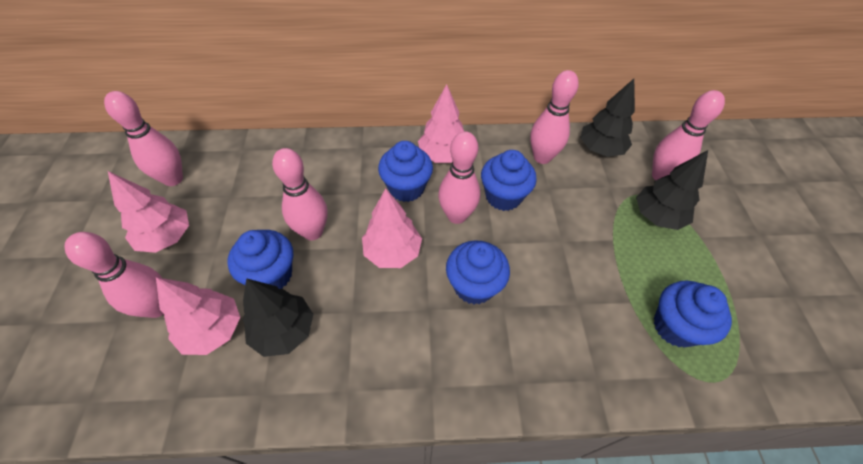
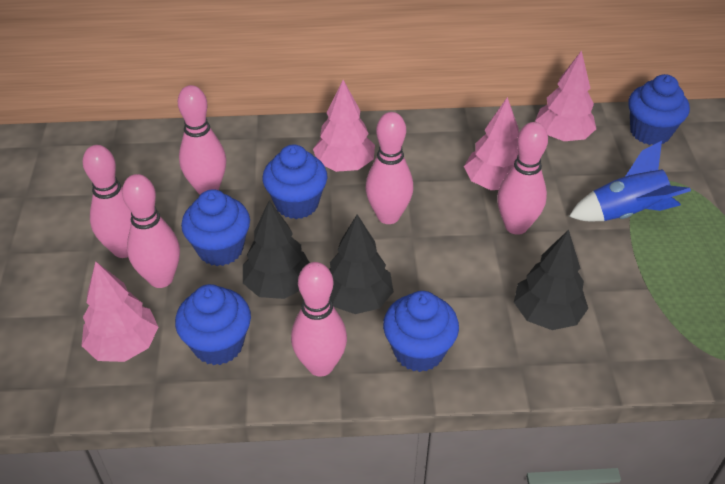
blue rocket: none = 0 -> [569,141,691,221] = 1

